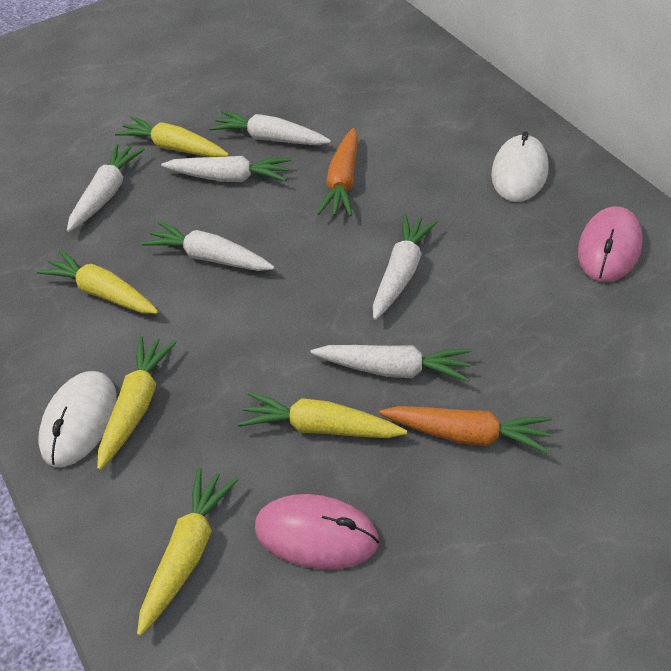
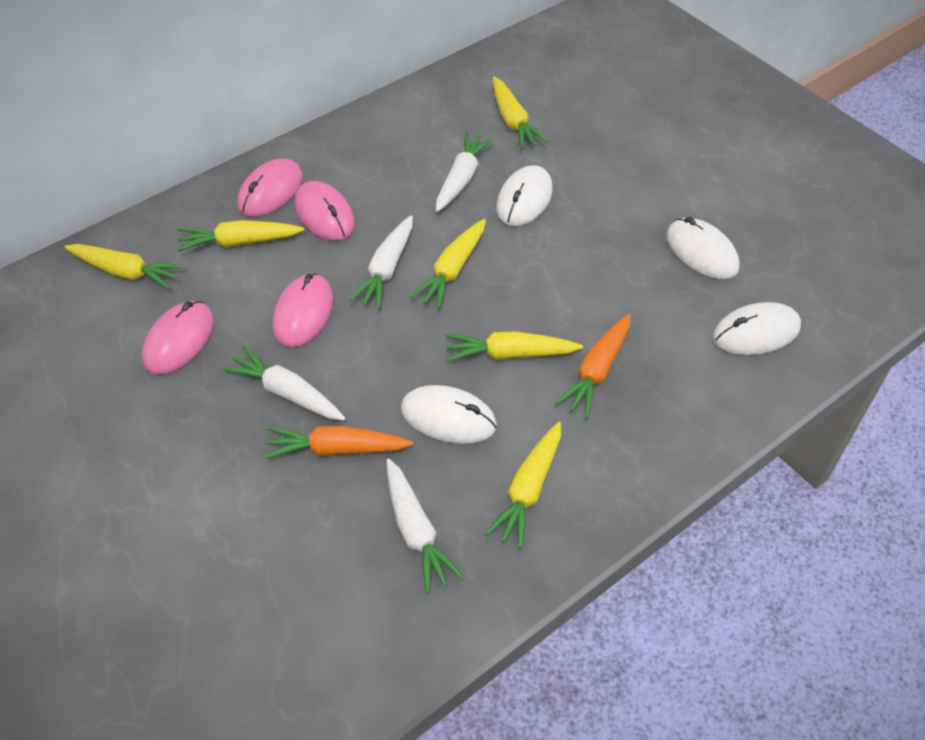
pink mouse: [255,494,379,569] [578,206,643,282] = 2 -> [142,301,214,374] [237,159,303,217] [273,273,333,347] [294,181,355,241] = 4
white carrot: [67,144,145,232] [141,221,275,271] [161,156,291,182] [209,110,331,145] [311,345,472,382] [373,214,438,320] = 6 -> [222,346,345,421] [348,216,413,309] [386,458,464,594] [436,132,494,212] = 4
white mouse: [38,371,117,467] [491,131,549,202] = 2 -> [401,385,497,444] [496,165,553,226] [666,217,740,279] [713,302,801,355] = 4
yellow carrot: [36,249,158,314] [97,336,177,470] [115,116,229,157] [137,468,239,636] [238,392,407,438] = 5 -> [65,244,185,290] [177,220,304,252] [410,219,486,309] [446,331,583,362] [485,422,561,549] [493,77,548,149] = 6

